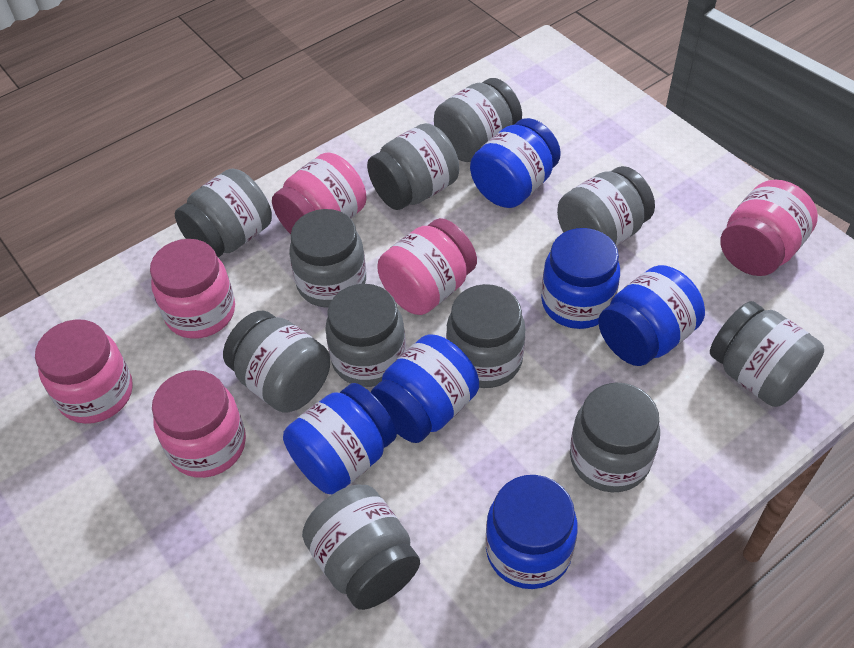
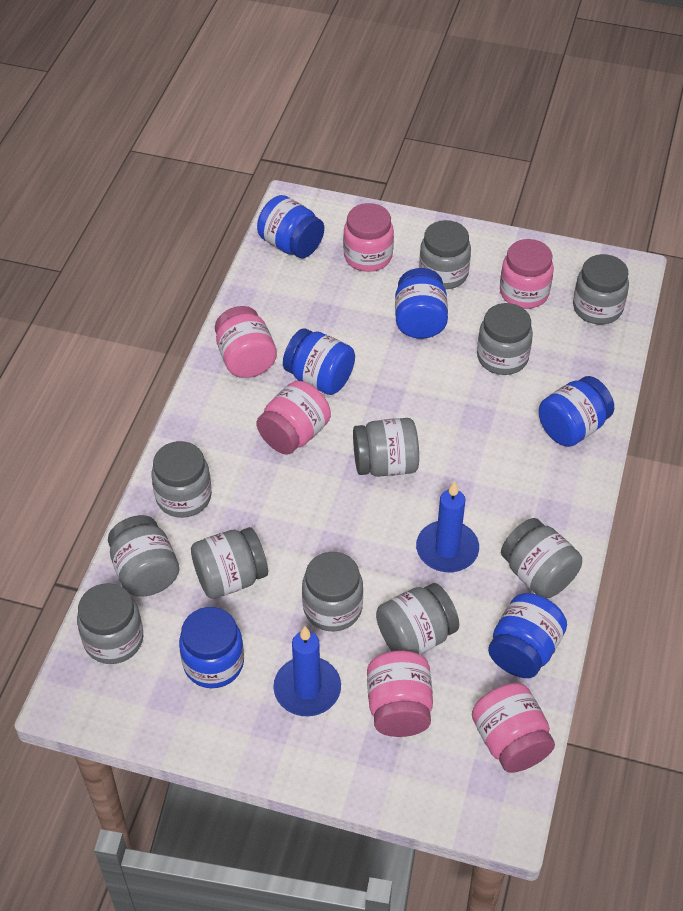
blue candle: none = 0 -> [273,626,341,716] [416,481,479,572] = 2

